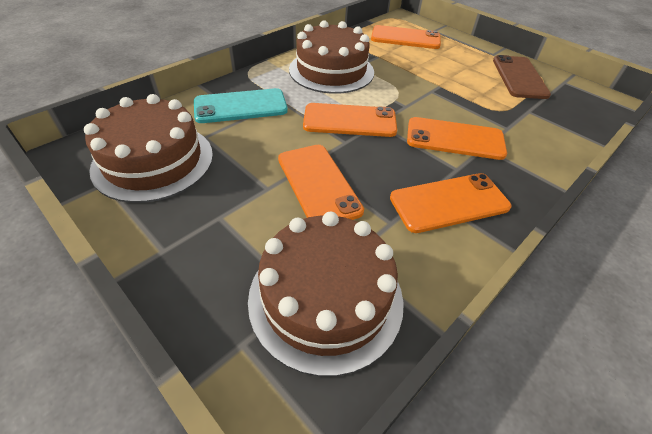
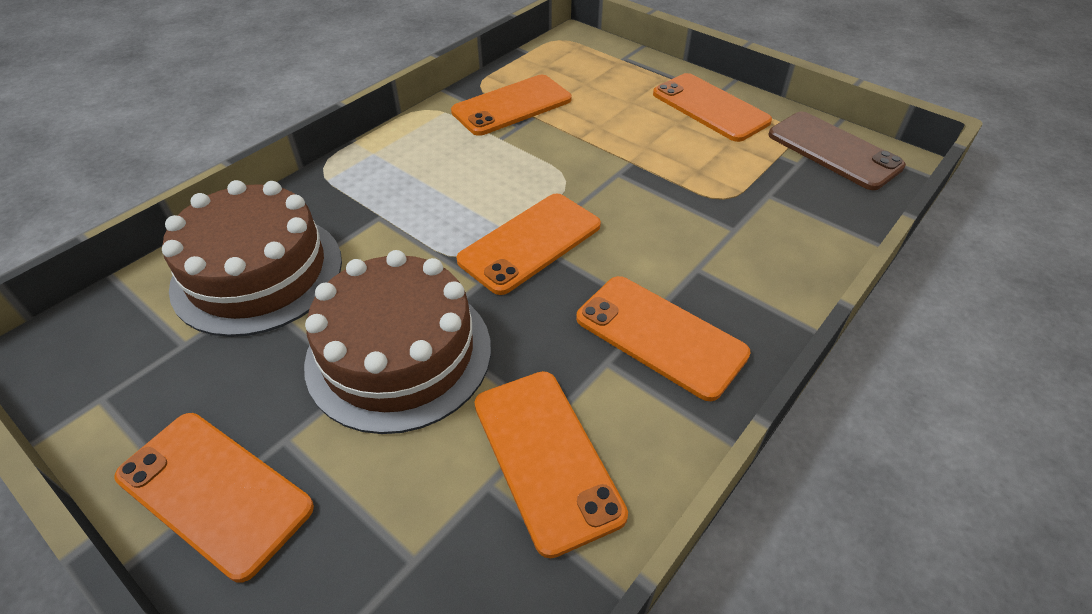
brown cake: [84,94,213,203] [248,212,404,377] [289,20,374,94] = 3 -> [162,180,342,337] [304,250,491,434] = 2
orange phone: [278,145,364,220] [303,103,397,137] [371,25,441,49] [390,173,512,233] [407,117,507,160] = 5 -> [115,413,314,582] [451,75,572,136] [456,193,601,295] [474,371,628,558] [576,276,751,401] [653,73,772,142] = 6
turquoise phone: [194,88,288,123] = 1 -> none = 0

